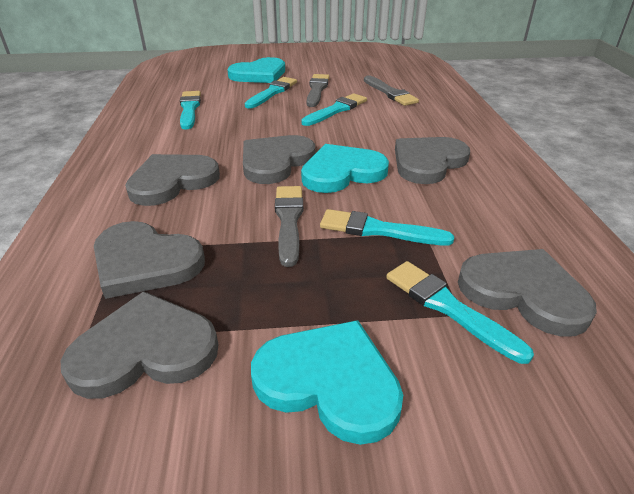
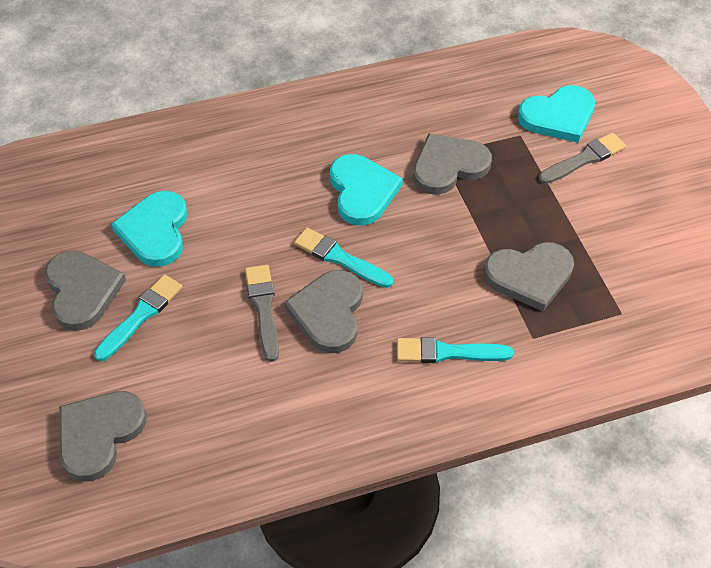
grey brush: [275,186,303,267] [307,74,330,107] [364,75,419,106] = 3 -> [245,265,279,362] [538,133,626,184] = 2
grey heart: [61,291,219,399] [94,221,205,299] [125,154,220,206] [243,135,315,184] [395,137,470,184] [458,249,597,337] = 6 -> [45,250,126,331] [59,391,147,481] [284,270,363,353] [413,133,492,195] [484,242,574,311] = 5
turquoise brush: [180,91,201,129] [245,77,297,109] [301,93,367,126] [320,209,454,246] [386,261,534,364] = 5 -> [94,275,182,361] [294,227,393,288] [397,337,514,363] = 3

